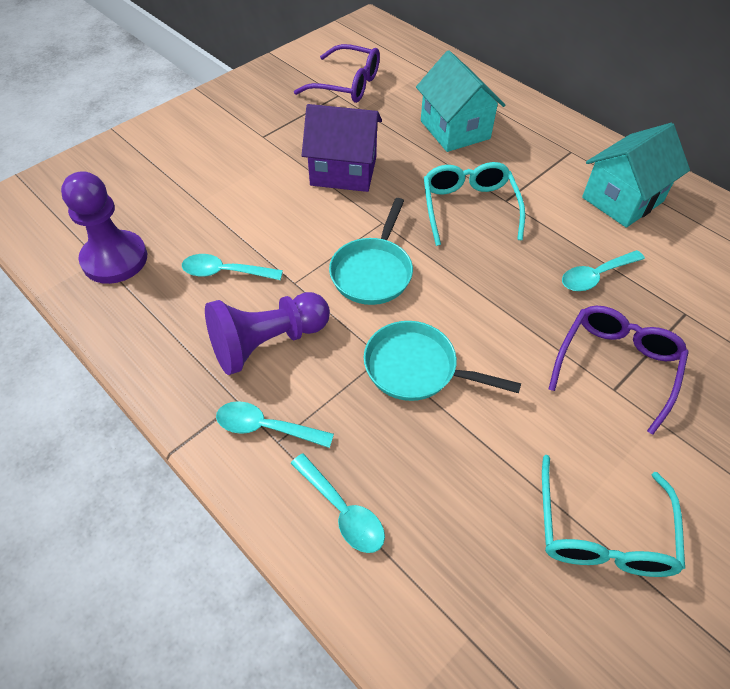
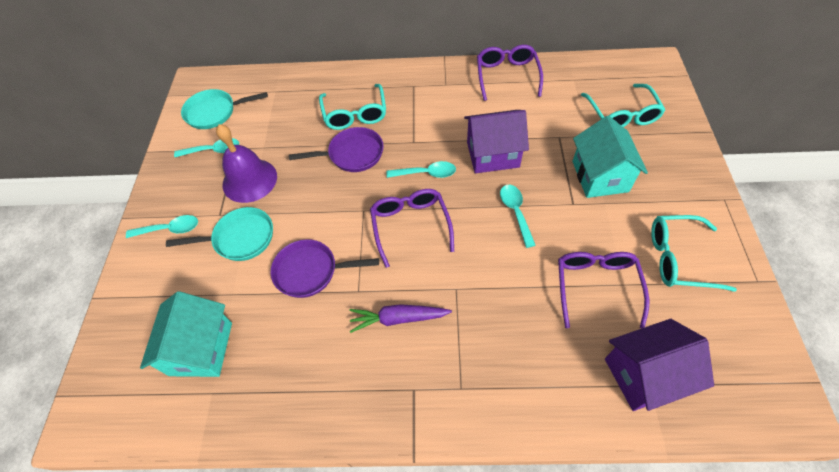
purple bell: none = 0 -> [216,124,277,203] = 1
purple carrot: none = 0 -> [349,304,452,333] = 1
purple glasses: [294,44,380,103] [549,306,689,435] = 2 -> [370,189,454,268] [477,45,543,101] [558,252,649,328] = 3
purple house: [302,104,382,192] = 1 -> [464,110,529,173] [605,319,714,411] = 2
purple pan: none = 0 -> [271,239,379,298] [289,127,384,172] = 2
purple pawn: [61,171,147,284] [205,292,330,375] = 2 -> none = 0
turquoise glasses: [424,162,525,246] [542,455,685,577] = 2 -> [319,84,386,130] [581,84,665,127] [651,215,737,292] = 3

